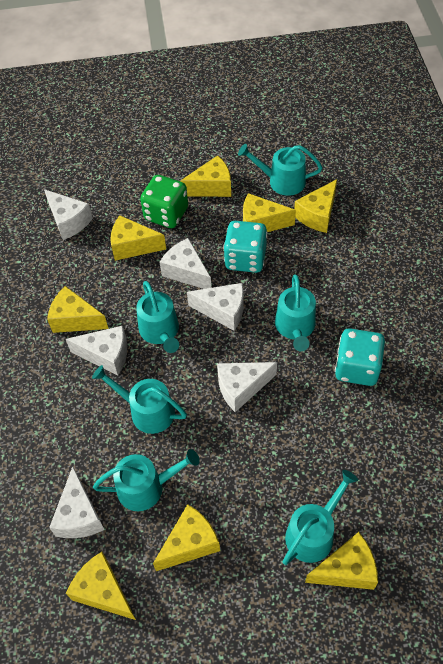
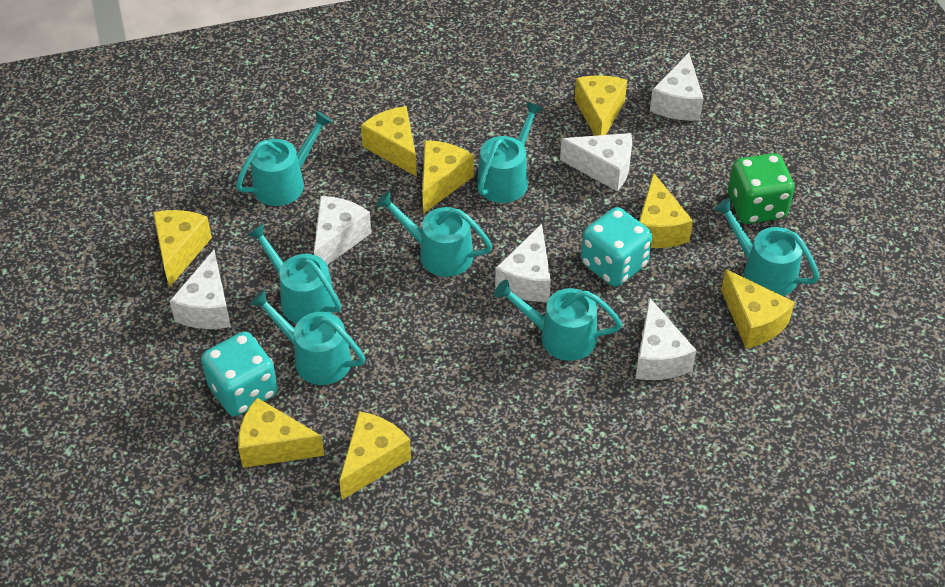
turquoise watering can: [92,365,187,434] [93,449,200,511] [136,281,179,353] [238,144,323,196] [275,274,316,352] [283,470,358,565] = 6 -> [236,111,333,206] [247,223,341,323] [250,289,365,385] [376,191,492,277] [477,101,544,203] [494,279,622,361] [714,198,820,296] = 7

